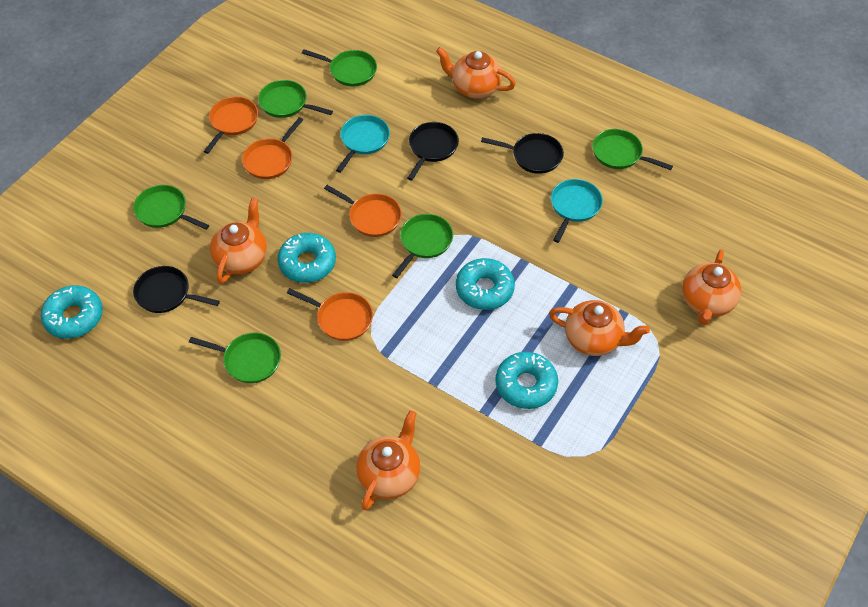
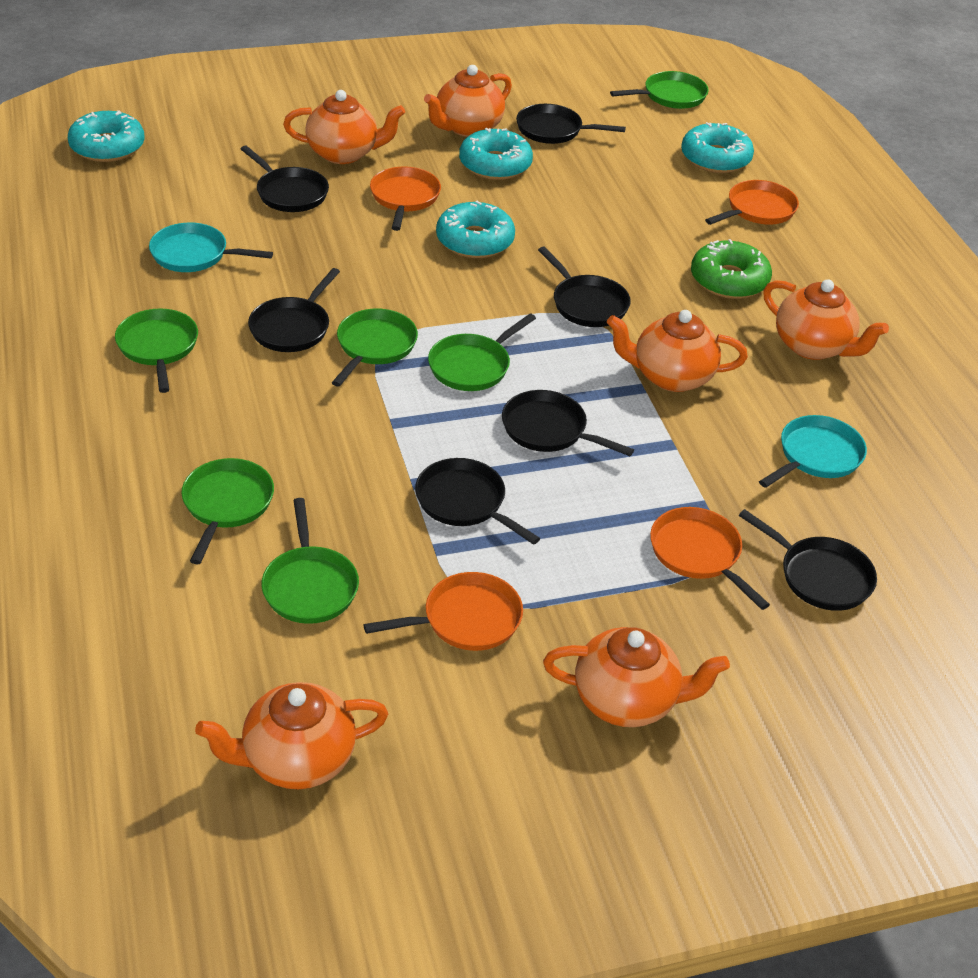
black pan: [133,266,220,313] [407,122,459,181] [481,133,564,174] = 3 -> [241,145,329,212] [248,268,340,352] [415,458,540,545] [502,390,634,456] [516,104,626,144] [538,246,631,327] [739,509,877,611] = 7
green donut: none = 0 -> [691,239,772,299] = 1
orange teapot: [210,198,267,284] [356,410,421,511] [436,47,516,99] [549,300,650,356] [682,250,741,325] = 5 -> [195,682,388,789] [283,90,405,164] [424,65,512,137] [543,627,730,727] [607,310,748,392] [763,279,889,360] = 6

